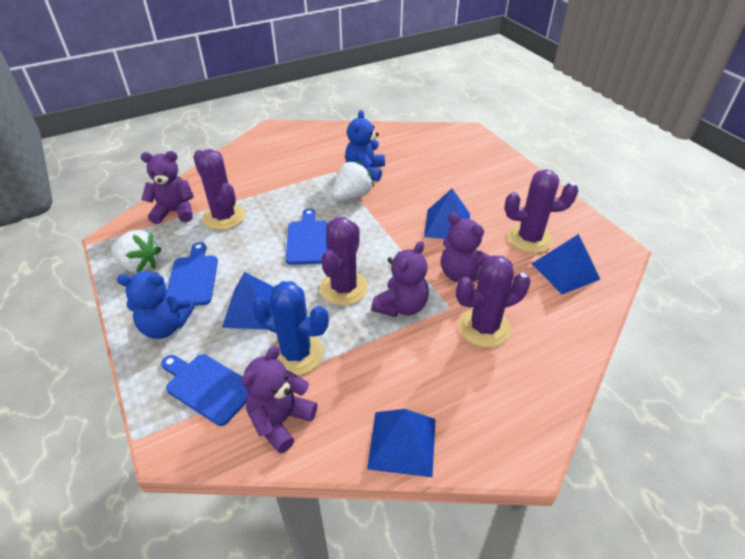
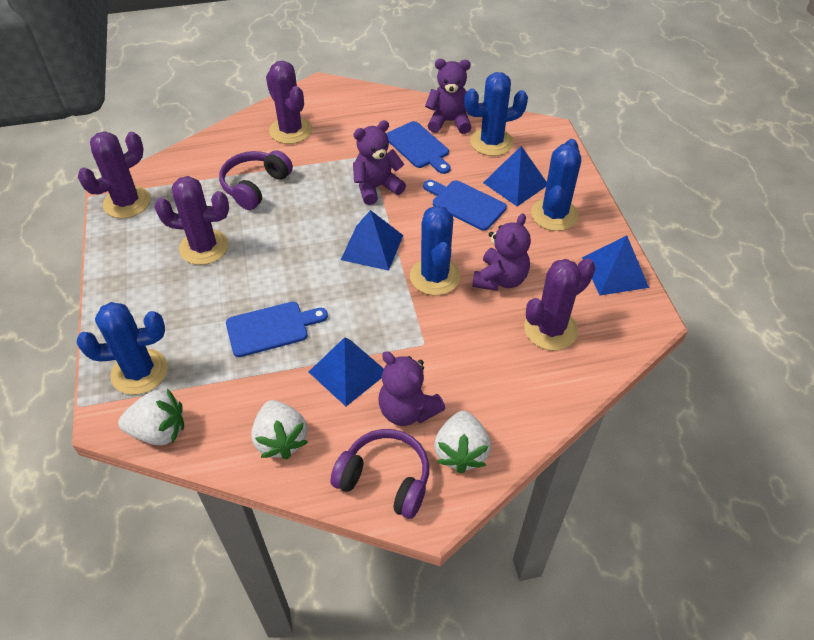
blue cactus: [252,281,329,376] = 1 -> [77,302,168,395] [410,205,461,295] [464,72,528,156] [531,139,581,231] = 4
blue teddy bear: [117,271,194,339] [345,110,385,182] = 2 -> none = 0
purple headphones: none = 0 -> [219,150,293,210] [330,429,429,519] = 2
white strawberry: [111,230,162,273] [332,161,374,201] = 2 -> [118,388,184,445] [251,400,308,459] [434,411,491,474] = 3

